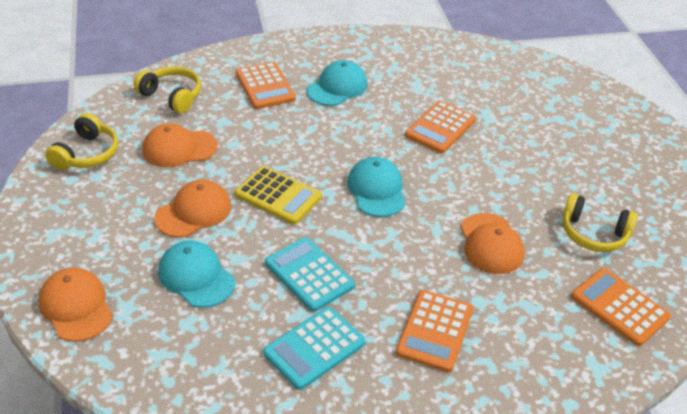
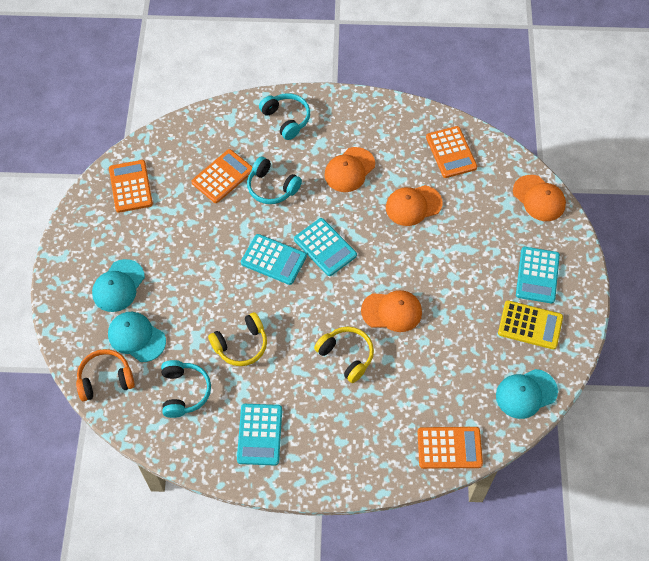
orange headphones: none = 0 -> [76,349,135,401] = 1
turquoise calculator: [263,307,366,390] [265,237,355,312] = 2 -> [237,404,282,466] [241,234,307,285] [294,218,357,276] [516,247,560,304] = 4
turquoise headphones: none = 0 -> [161,360,211,418] [247,156,302,204] [259,93,310,140] = 3
yellow headphones: [45,113,118,170] [134,66,201,114] [563,193,638,252] = 3 -> [208,312,267,366] [314,327,374,383] = 2

